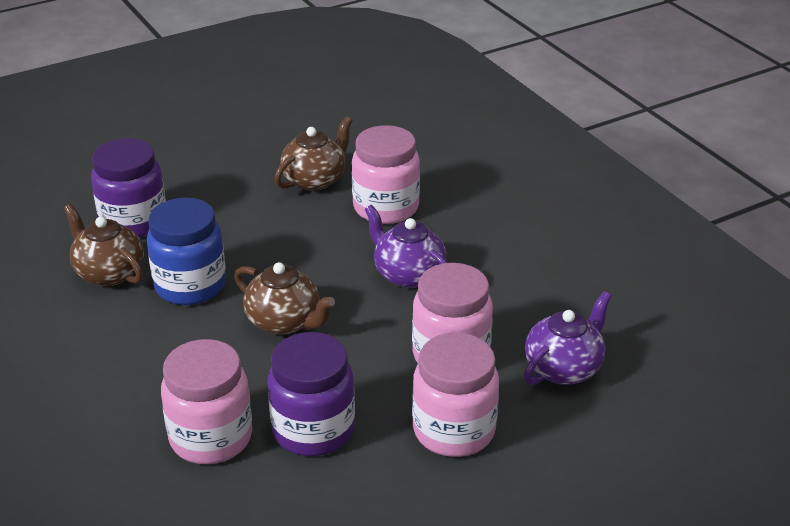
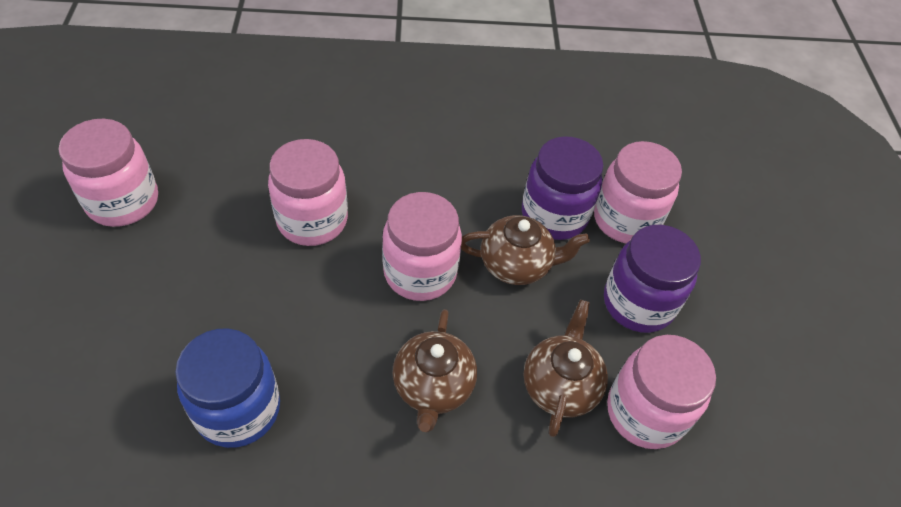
pink jar: [161,339,252,464] [352,125,420,224] [412,263,493,363] [412,333,499,457] = 4 -> [58,119,158,227] [268,139,348,246] [382,192,462,301] [594,141,682,243] [607,335,716,449] = 5
purple teapot: [365,205,448,288] [524,291,612,385] = 2 -> none = 0

